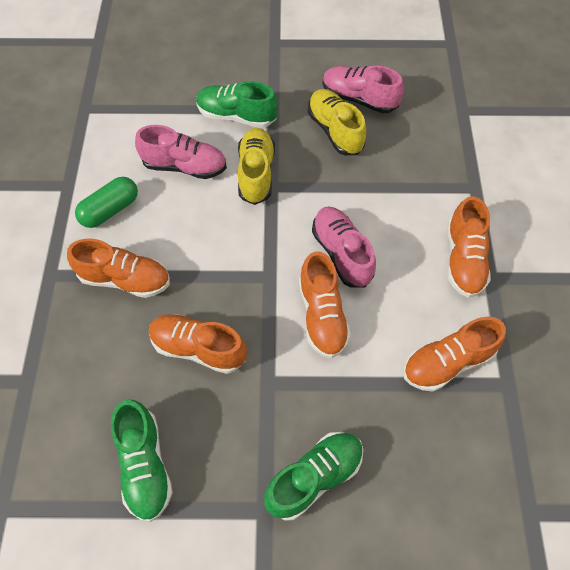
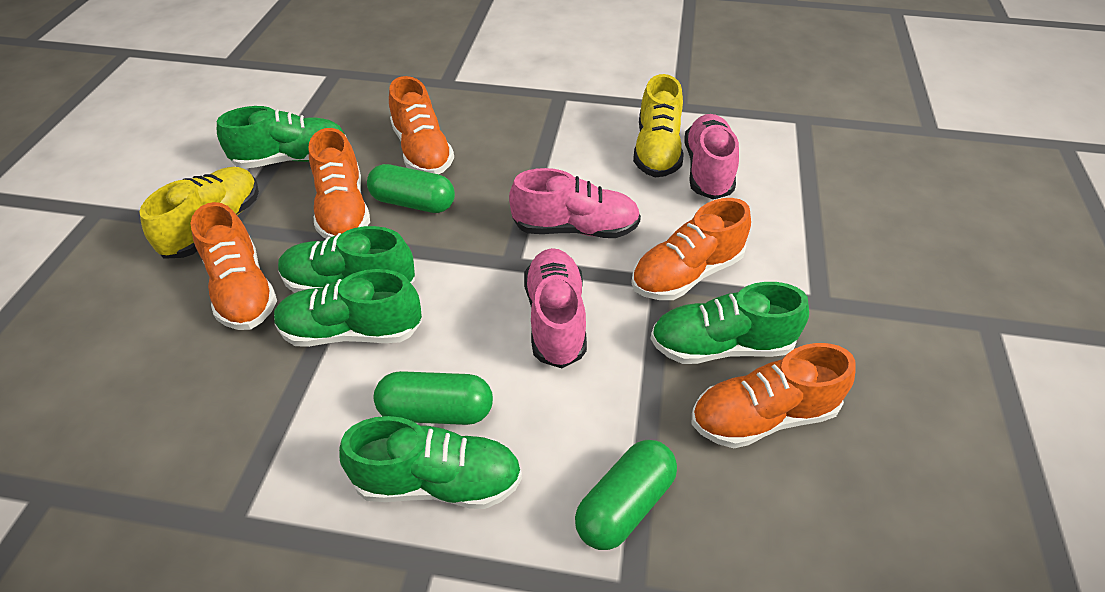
green capsule: [75,177,138,228] = 1 -> [367,164,455,213] [374,371,493,425] [575,440,677,550] = 3
green shoe: [111,400,173,522] [196,81,278,128] [264,432,363,521] = 3 -> [217,106,346,169] [274,269,422,347] [278,226,415,293] [339,416,522,509] [650,282,809,364] = 5

